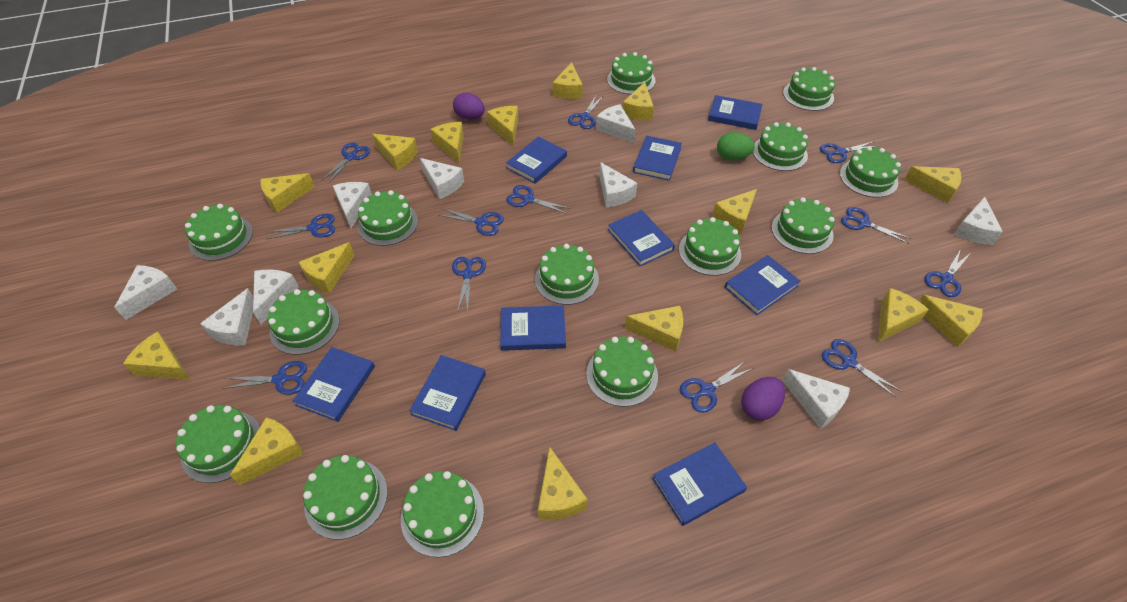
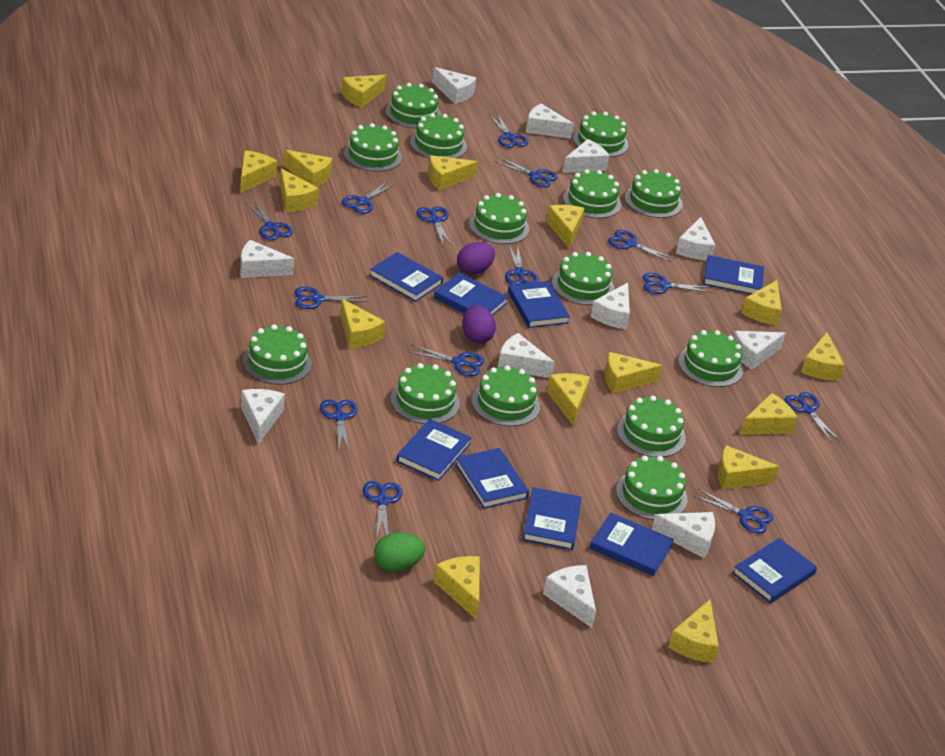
blue scissors: [223,361,307,395] [266,213,335,240] [321,143,370,184] [438,208,504,236] [452,257,486,313] [506,185,571,214] [568,96,603,129] [680,361,753,413] [820,142,879,163] [822,339,902,398] [841,207,912,244] [925,249,970,297] = 12 -> [246,201,293,240] [294,287,368,309] [320,400,358,453] [341,182,395,214] [363,481,402,539] [408,345,484,376] [416,206,452,246] [489,113,528,148] [494,157,557,187] [505,244,539,285] [608,230,675,262] [643,273,712,294] [693,489,773,534] [785,392,840,442] = 14
white cheese: [114,265,177,320] [200,288,253,345] [253,269,299,324] [333,182,372,228] [420,158,464,199] [596,104,636,143] [599,162,637,207] [782,369,850,429] [954,197,1003,245] = 9 -> [240,240,294,278] [241,389,285,444] [432,67,477,104] [498,333,555,378] [526,104,574,139] [543,565,596,628] [563,139,610,173] [590,283,630,329] [651,512,715,558] [676,217,715,260] [733,331,786,370] = 11

